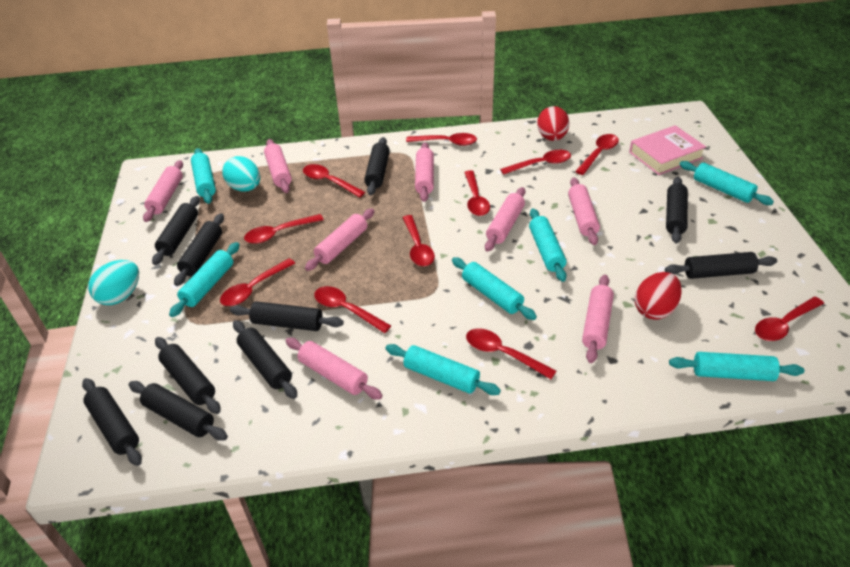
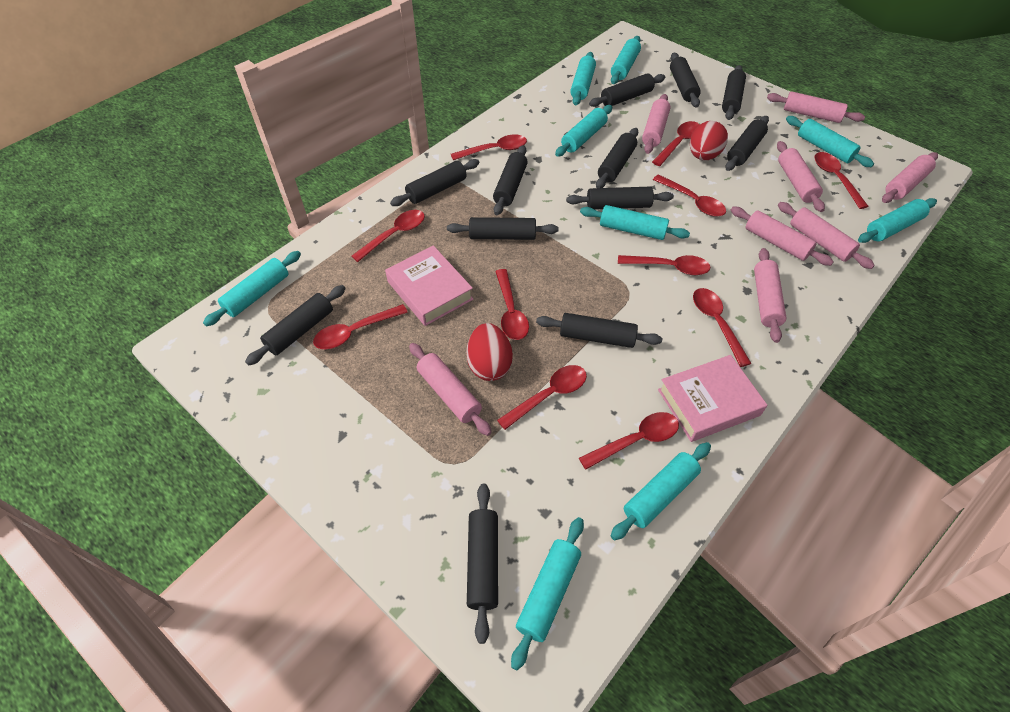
black rolling pin: [82,378,142,466] [129,381,228,441] [152,196,200,265] [155,337,221,414] [174,213,224,286] [230,301,344,331] [233,320,297,399] [364,137,390,195] [665,252,777,279] [666,177,688,243] = 10 -> [245,285,346,365] [390,159,479,206] [447,217,559,240] [467,484,498,644] [493,145,528,215] [536,313,662,348] [566,187,674,210] [589,73,665,107] [596,128,638,188] [670,53,701,108] [722,65,746,120] [725,116,769,171] = 12
pink book: [629,125,706,175] = 1 -> [385,246,473,326] [658,355,767,442] = 2
turquoise egg: [88,260,139,305] [222,156,260,192] = 2 -> none = 0
turquoise rolling pin: [169,242,240,317] [191,148,216,204] [385,344,501,395] [452,257,537,320] [529,208,567,282] [669,352,804,381] [680,161,774,205] = 7 -> [203,251,301,327] [511,517,584,670] [555,105,612,157] [570,52,596,105] [580,205,690,240] [611,36,641,84] [611,442,711,540] [786,116,874,167] [858,198,937,243] = 9

